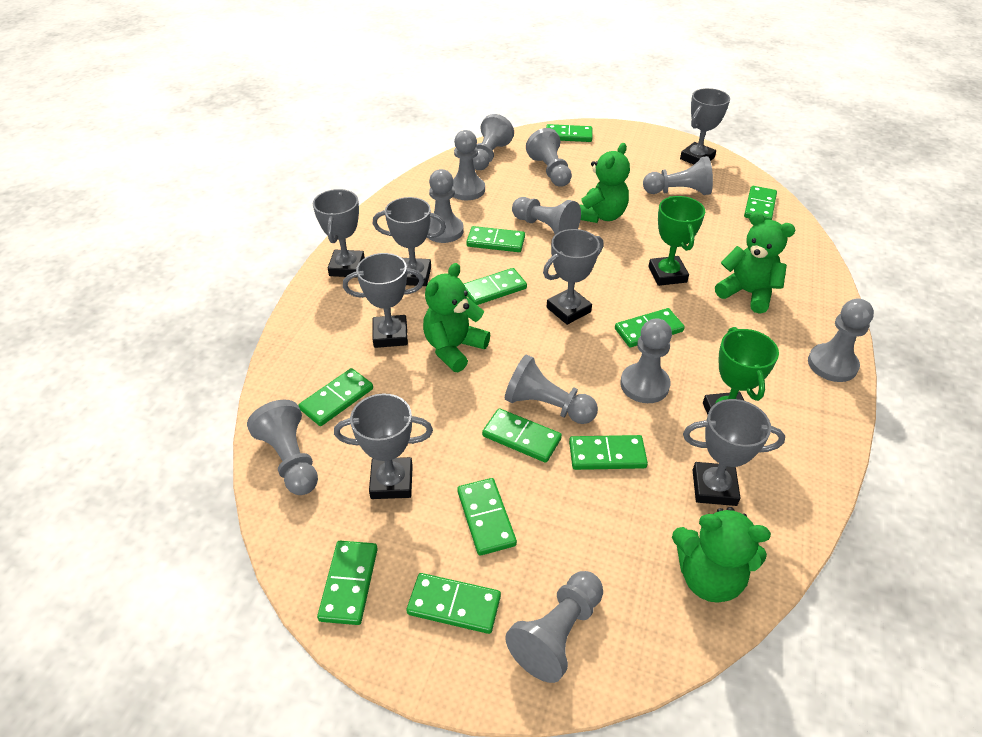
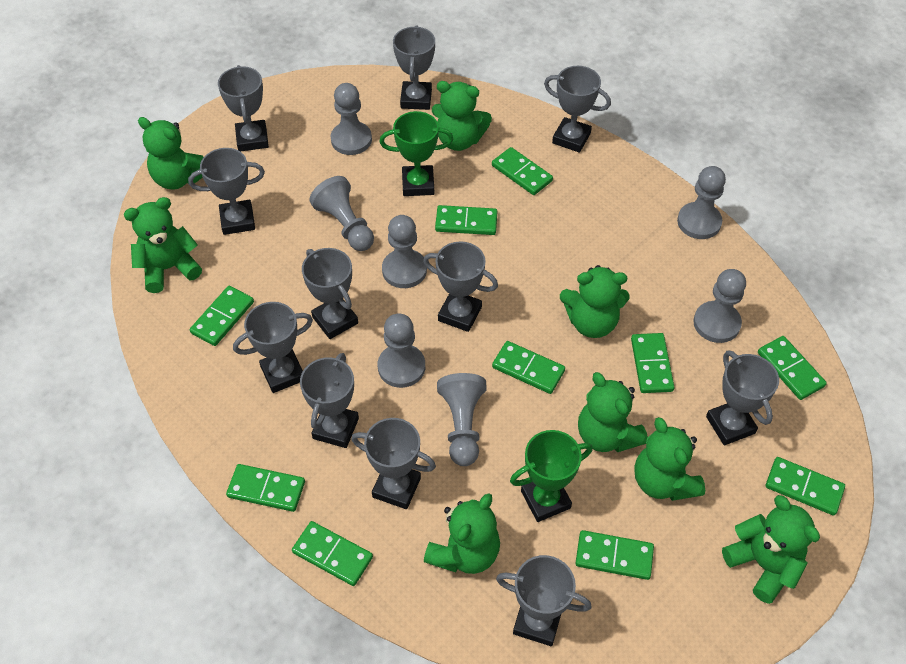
green domino: [299,368,373,426] [317,541,378,625] [407,573,501,634] [457,478,517,556] [464,268,527,305] [466,226,525,252] [482,408,562,463] [546,124,592,142] [569,435,648,470] [615,308,685,347] [744,186,777,220] = 11 -> [190,286,254,346] [226,464,305,512] [292,521,373,586] [435,205,498,235] [492,147,553,195] [492,341,565,394] [575,530,654,580] [631,333,675,393] [758,336,827,400] [766,457,845,515] = 10
green teddy bear: [423,263,490,372] [579,143,630,223] [672,507,771,603] [715,212,795,314] = 4 -> [124,197,202,293] [138,117,204,190] [424,493,500,574] [432,81,492,151] [560,265,630,338] [578,372,648,452] [634,417,705,501] [722,495,820,604] = 8
grey pawn: [247,400,318,495] [428,169,464,243] [453,130,485,200] [473,114,514,170] [505,354,598,424] [505,571,603,683] [512,197,581,235] [526,128,572,187] [620,318,672,403] [643,156,713,195] [808,299,874,382] = 11 -> [309,176,374,251] [331,83,372,155] [378,314,425,388] [382,215,427,288] [437,373,487,466] [677,166,726,239] [693,269,746,343] = 7
grey trophy: [313,189,365,278] [334,393,433,499] [343,253,424,348] [373,197,446,286] [543,229,604,325] [680,88,730,164] [683,399,785,506] = 7 -> [188,148,265,235] [218,65,269,152] [233,302,313,393] [300,353,359,448] [302,248,358,339] [351,418,436,509] [393,25,435,110] [423,241,498,332] [496,555,592,646] [544,66,611,153] [706,350,779,445] = 11

